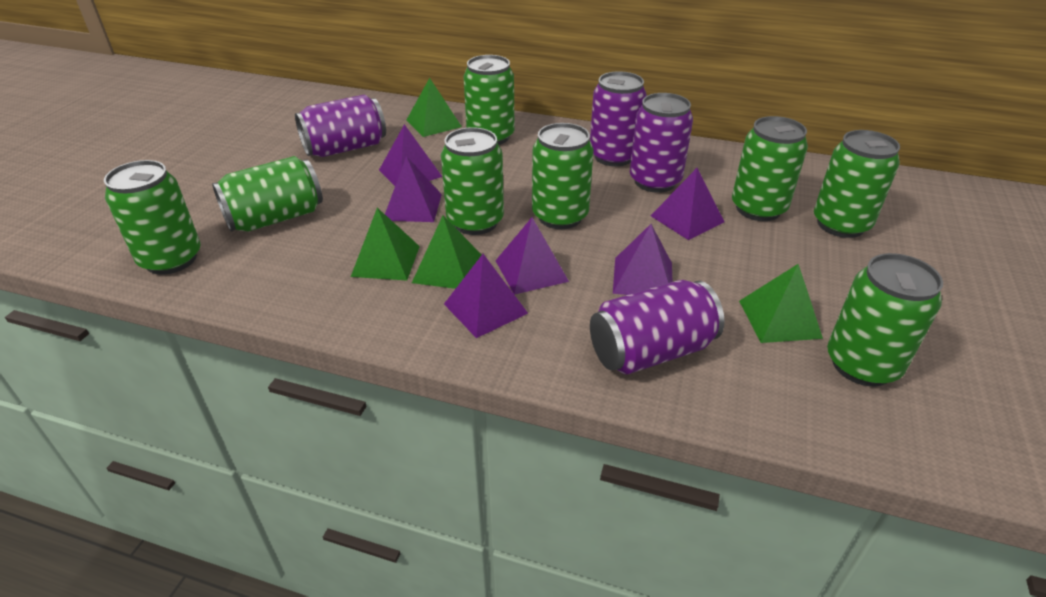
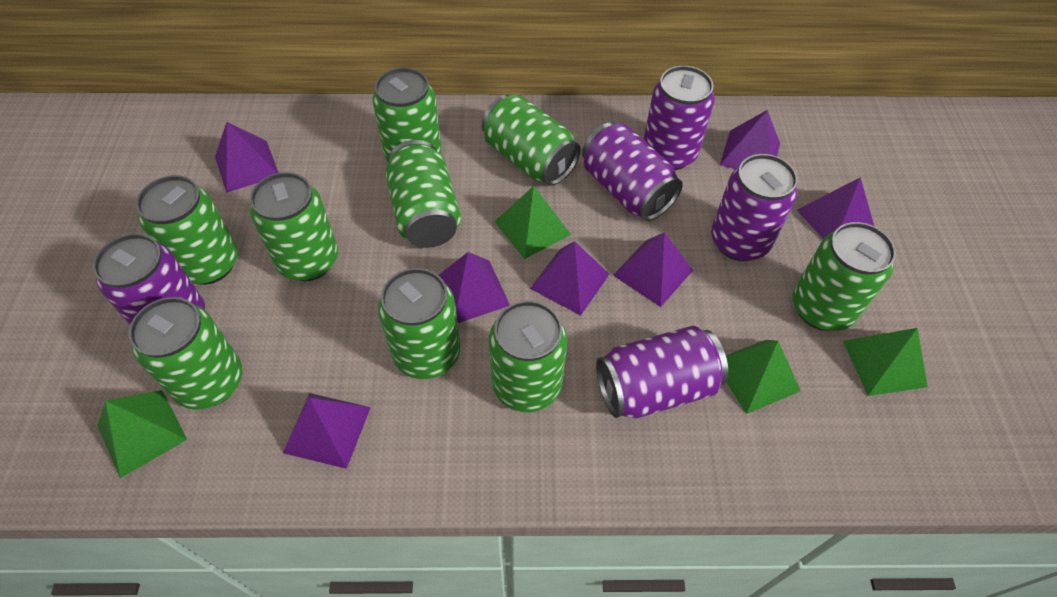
green can: [104,160,201,275] [212,156,323,232] [441,127,504,235] [464,55,514,145] [532,123,594,229] [732,116,808,221] [814,130,900,238] [827,253,943,386] = 8 -> [129,297,243,410] [136,175,238,285] [250,172,338,281] [372,68,441,161] [378,268,461,379] [385,140,461,248] [482,94,581,186] [489,301,567,412] [793,222,896,331] = 9
purple can: [295,94,386,157] [590,71,647,167] [590,280,724,375] [630,93,693,193] = 4 -> [93,233,205,325] [582,122,683,221] [596,326,728,418] [643,66,715,170] [711,154,798,261] = 5
purple pyramid: [379,124,442,186] [385,156,442,222] [444,254,528,338] [495,217,569,295] [613,224,672,295] [651,168,724,240] = 6 -> [215,122,279,193] [283,393,371,469] [439,252,510,323] [530,241,609,315] [613,232,693,307] [720,110,780,169] [797,177,874,239] = 7

